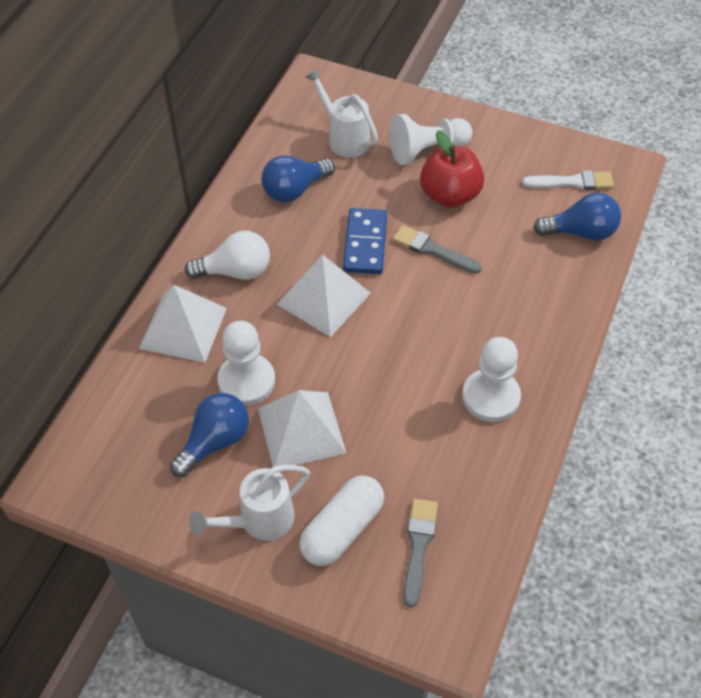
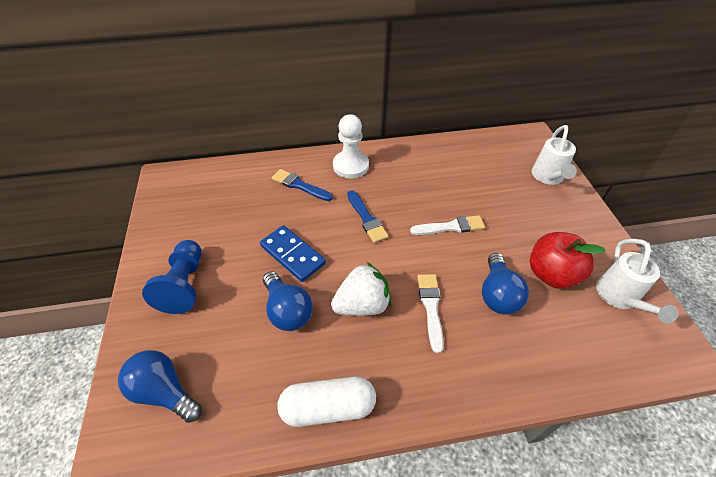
blue brush: none = 0 -> [272,169,333,201] [347,190,389,243] = 2
blue pawn: none = 0 -> [142,240,202,314] = 1
grey brush: [393,225,482,274] [404,499,438,607] = 2 -> none = 0
white brush: [522,170,614,190] = 1 -> [410,215,485,235] [418,274,444,353] = 2
white light bulb: [185,231,270,280] = 1 -> none = 0
white pawn: [217,321,275,406] [389,114,473,165] [462,337,521,422] = 3 -> [333,114,369,178] = 1
white pyramid: [139,285,227,363] [258,390,346,467] [277,254,371,337] = 3 -> none = 0
white strawberry: none = 0 -> [331,262,391,316] = 1

